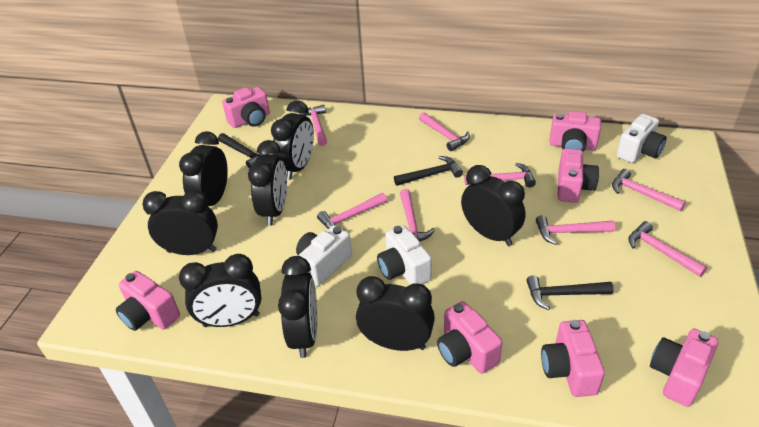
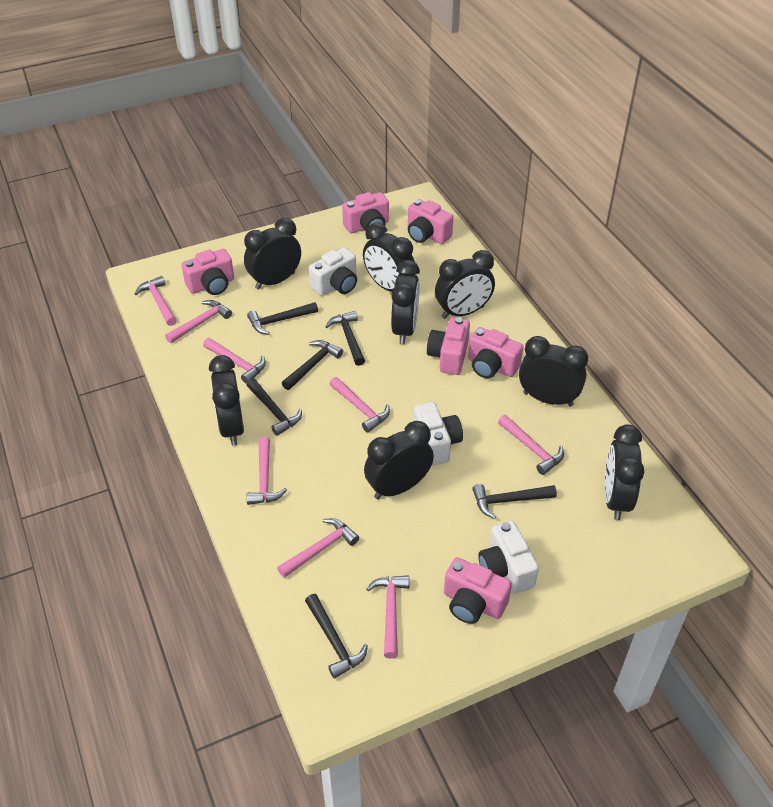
black hammer: [218,133,268,169] [394,156,463,186] [526,275,614,310] = 3 -> [247,302,318,335] [247,378,302,436] [282,340,343,390] [305,594,368,679] [325,311,365,366] [472,484,557,519] = 6
pink camera: [116,271,180,331] [222,87,270,128] [437,301,503,374] [541,320,605,397] [549,111,601,152] [558,148,599,203] [650,329,718,407] = 7 -> [181,249,234,295] [342,192,389,233] [408,199,453,244] [427,317,470,375] [444,557,512,624] [468,327,523,378] = 6

